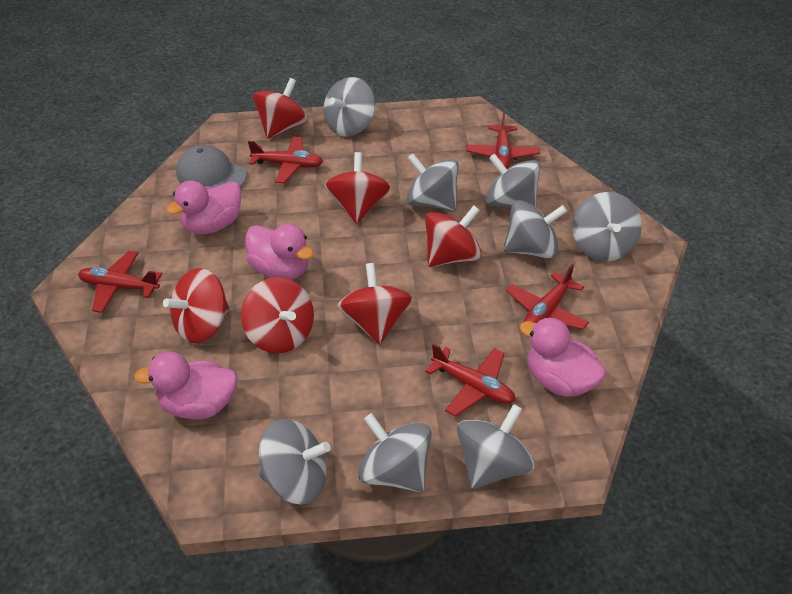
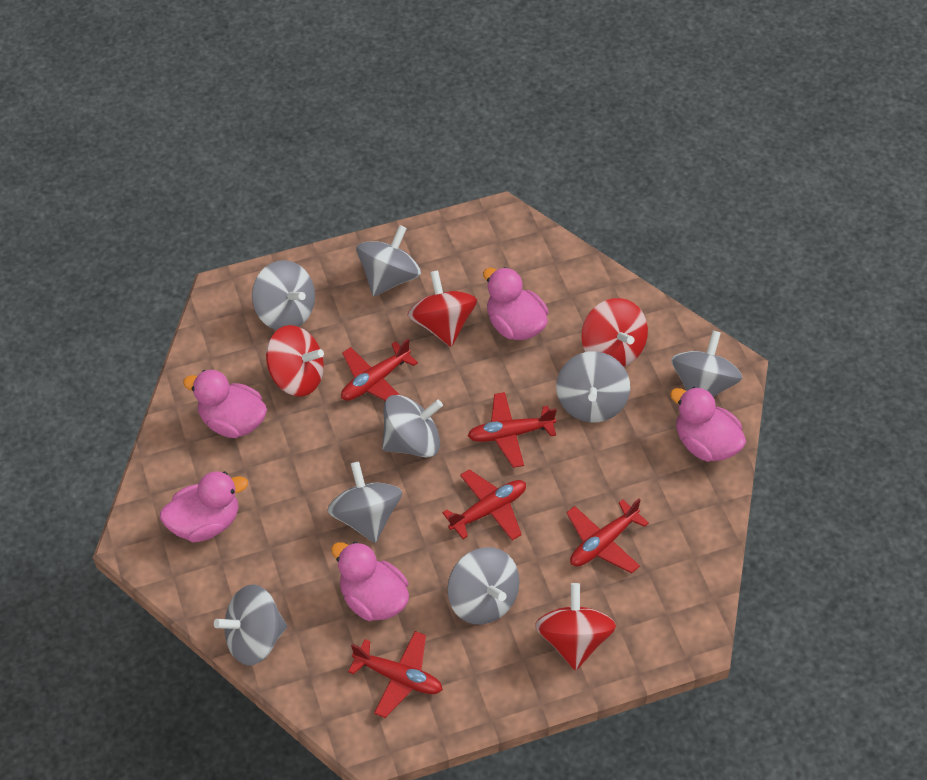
grey cap: [176,145,247,188] = 1 -> none = 0
pink duck: [134,352,238,419] [166,181,241,234] [246,224,314,279] [519,317,606,397] = 4 -> [160,471,248,542] [183,370,267,438] [331,542,409,621] [483,267,548,340] [670,387,746,462] = 5
red spinning top: [163,268,229,343] [241,277,314,353] [253,78,308,139] [324,152,390,224] [337,263,412,345] [425,206,481,267] = 6 -> [266,325,324,397] [408,270,477,347] [535,583,616,670] [582,298,648,367] = 4

